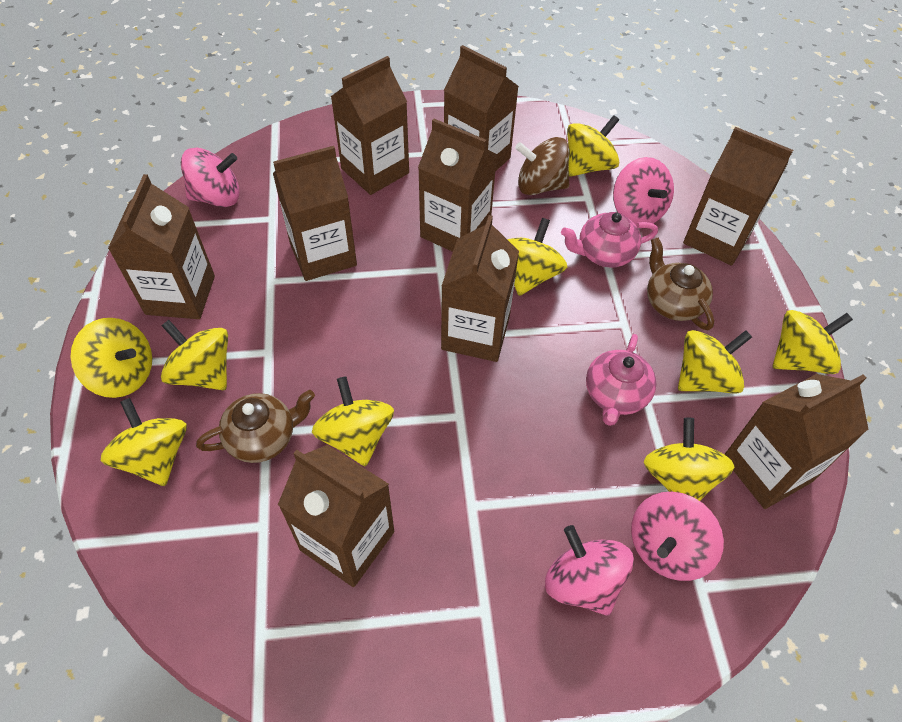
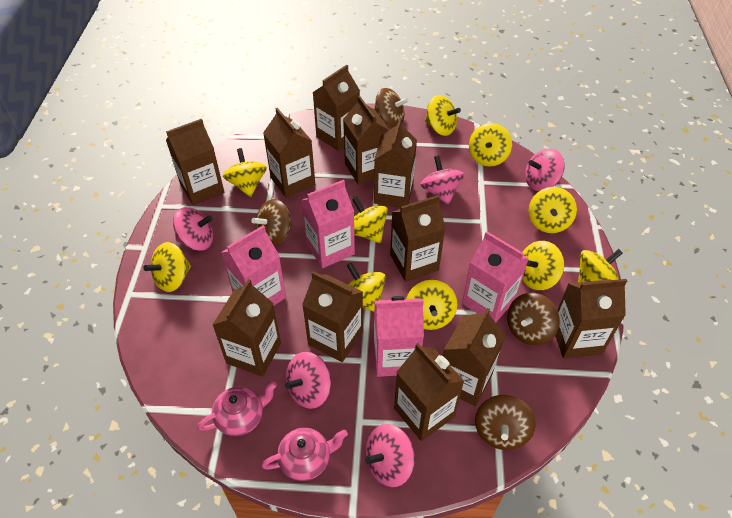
brown carton: [108,174,215,319] [273,146,357,281] [278,445,394,587] [331,56,409,195] [418,119,497,252] [441,215,519,362] [444,45,519,171] [683,127,793,265] [724,374,869,509] = 9 -> [166,119,224,205] [213,279,281,377] [263,108,315,198] [302,271,363,362] [313,65,360,151] [343,96,389,185] [374,119,417,208] [390,195,445,282] [394,343,464,441] [443,308,505,406] [555,279,627,358] = 11
brown spinning top: [515,137,569,195] = 1 -> [251,199,293,246] [374,88,409,127] [475,395,536,450] [507,293,560,346] = 4
brown teapot: [196,390,315,463] [647,238,714,330] = 2 -> none = 0
pink carton: none = 0 -> [221,225,286,305] [301,180,355,268] [374,296,424,377] [462,231,529,322] = 4
pink spinning top: [181,148,240,207] [545,525,634,616] [613,157,674,225] [631,492,724,581] = 4 -> [173,207,213,251] [285,352,331,409] [365,424,415,487] [420,156,464,205] [525,149,565,191] = 5
yellow spinning top: [71,318,152,398] [101,398,187,486] [161,320,228,390] [312,376,394,467] [507,218,567,296] [567,115,620,177] [644,417,734,501] [678,330,752,394] [773,310,853,374] = 9 -> [144,242,191,292] [223,148,267,197] [347,263,386,312] [352,197,388,243] [406,280,457,330] [425,95,461,136] [469,123,512,167] [522,241,564,290] [529,187,577,233] [578,249,623,282] = 10

